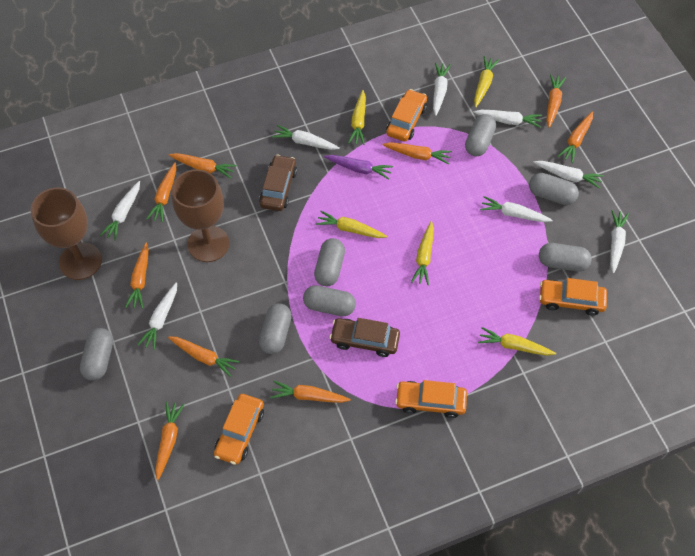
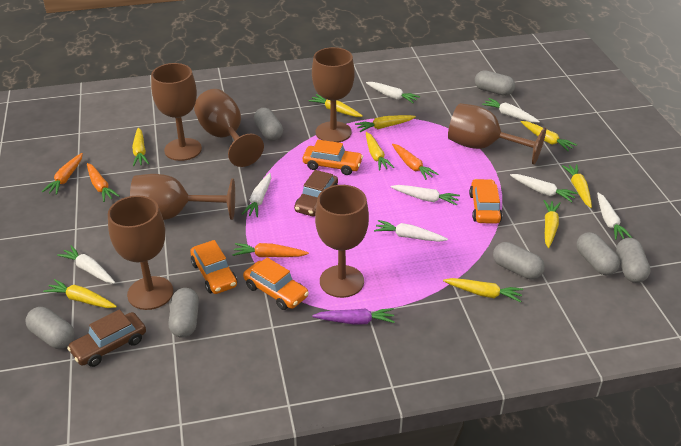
brown goblet: [31,187,102,280] [172,169,229,262] = 2 -> [108,196,173,310] [130,174,235,220] [151,63,202,161] [194,89,264,167] [312,47,355,143] [315,185,369,298] [448,103,546,165] = 7
orange carrot: [125,243,149,309] [146,163,177,222] [155,401,185,480] [168,336,240,377] [169,153,237,178] [270,381,351,403] [382,142,452,165] [547,74,566,128] [557,111,593,163] = 9 -> [42,153,83,195] [87,163,119,202] [232,243,309,257] [392,144,438,180] = 4
yellow carrot: [316,211,387,238] [348,90,366,145] [411,221,434,285] [474,56,499,108] [478,327,556,356] = 5 -> [43,279,117,308] [132,128,149,166] [308,94,363,117] [355,115,416,132] [366,132,394,171] [443,278,523,302] [521,121,577,151] [543,200,561,248] [562,164,592,208] = 9

